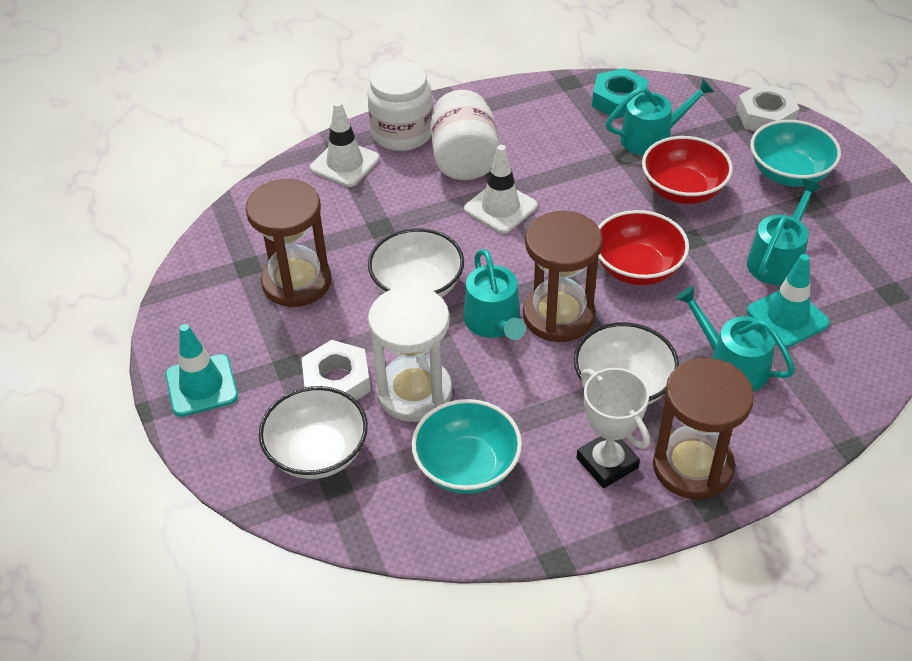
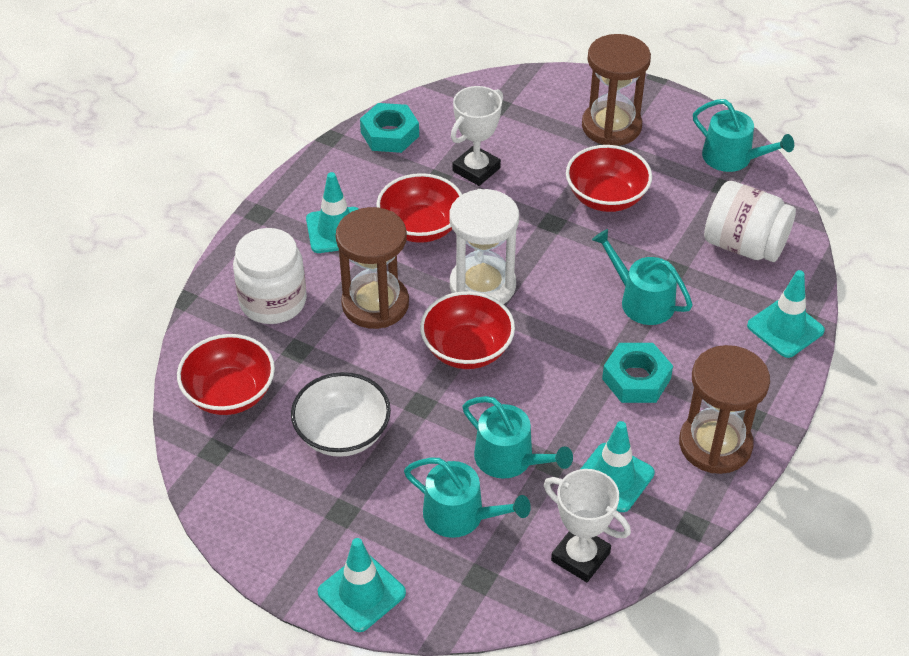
red bowl: [598,210,689,285] [642,136,733,204] = 2 -> [177,334,275,415] [377,173,462,243] [420,291,515,369] [566,145,652,212] = 4
turquoise bowl: [411,399,522,494] [750,120,841,187] = 2 -> none = 0
turquoise nut: [592,68,648,119] = 1 -> [360,103,419,153] [602,343,673,403] = 2
turquoise traffic cone: [165,324,238,417] [747,254,830,348] = 2 -> [306,172,359,253] [318,538,406,632] [581,421,655,512] [747,270,825,358] = 4
white bowl: [259,386,368,479] [368,228,464,298] [574,322,679,405] = 3 -> [291,372,391,457] = 1
white nut: [302,340,371,400] [736,83,800,131] = 2 -> none = 0
white traffic cone: [310,101,380,187] [464,145,538,234] = 2 -> none = 0
white trophy: [577,368,650,488] = 1 -> [451,86,503,186] [544,469,631,582] = 2

